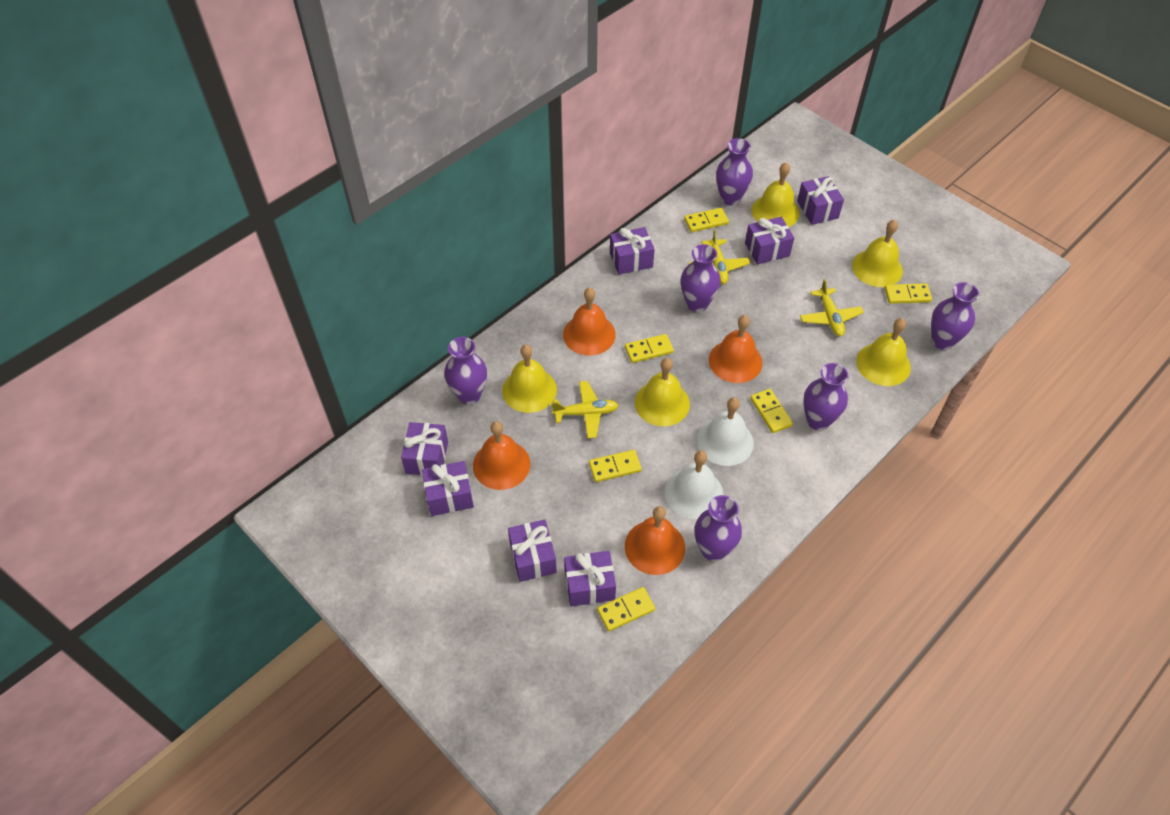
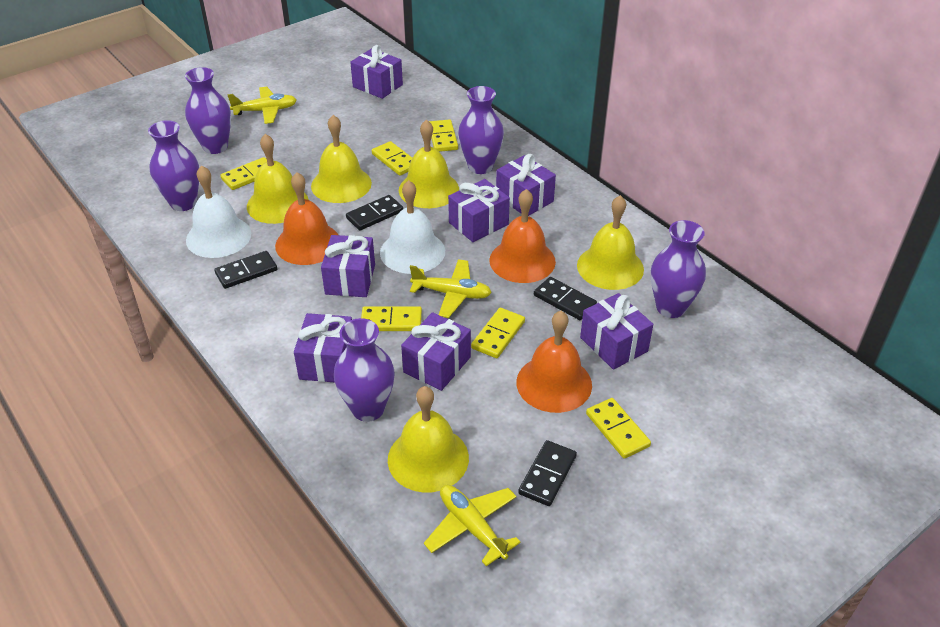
black domino: none = 0 -> [214,251,277,289] [346,195,403,230] [518,440,577,506] [534,277,597,320] = 4
orange bell: [473,421,530,490] [563,288,616,356] [625,506,685,575] [709,315,763,383] = 4 -> [275,172,338,265] [490,189,556,283] [517,311,592,413] = 3
purple vase: [445,337,487,405] [681,244,720,312] [695,495,742,561] [716,138,753,205] [803,363,849,430] [931,282,980,350] = 6 -> [148,120,199,211] [185,67,231,154] [334,318,395,422] [458,86,504,174] [651,220,706,318] = 5

